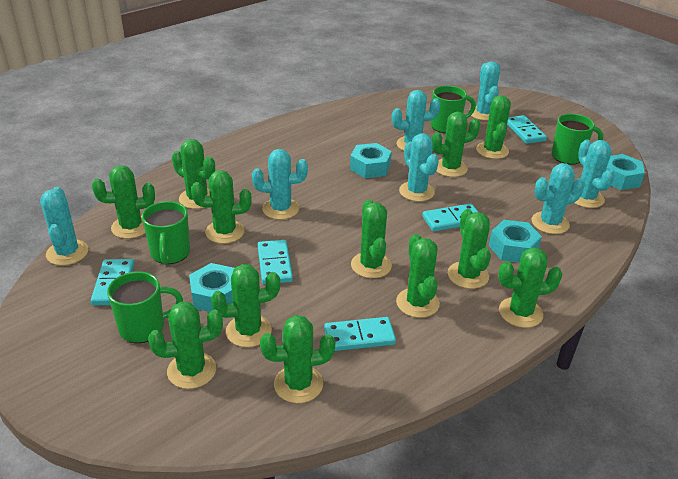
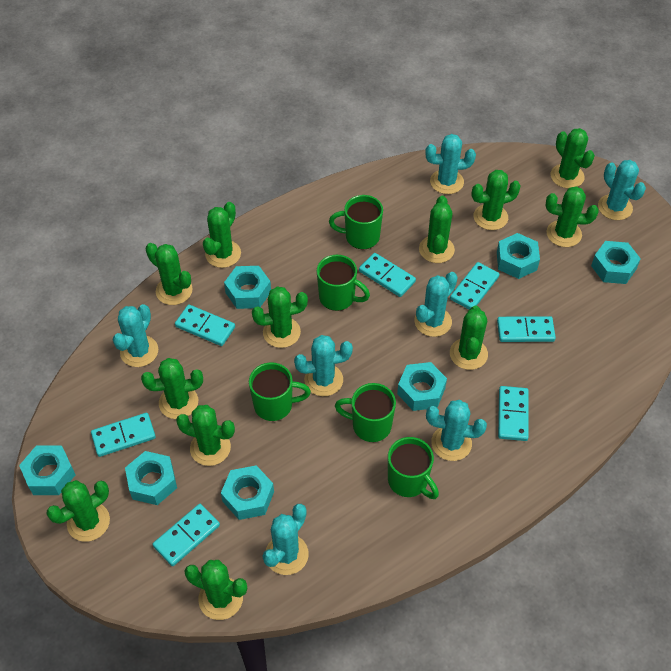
green mug: [107,271,183,343] [142,201,190,265] [431,86,476,133] [552,114,603,165] = 4 -> [249,362,311,421] [317,255,370,311] [329,195,383,249] [335,383,396,442] [388,437,439,499] = 5
turquoise domino: [91,259,134,305] [257,240,293,284] [324,317,396,351] [422,203,478,231] [507,115,547,144] = 5 -> [91,413,156,457] [153,504,220,566] [175,304,235,346] [359,253,416,297] [450,262,500,310] [497,316,556,342] [498,386,529,441] = 7
turquoise nut: [189,263,235,312] [350,143,392,178] [489,220,542,263] [606,154,645,190] = 4 -> [19,445,75,495] [125,451,177,505] [221,466,274,520] [224,266,271,309] [397,362,447,411] [497,233,540,279] [591,241,641,284] = 7

